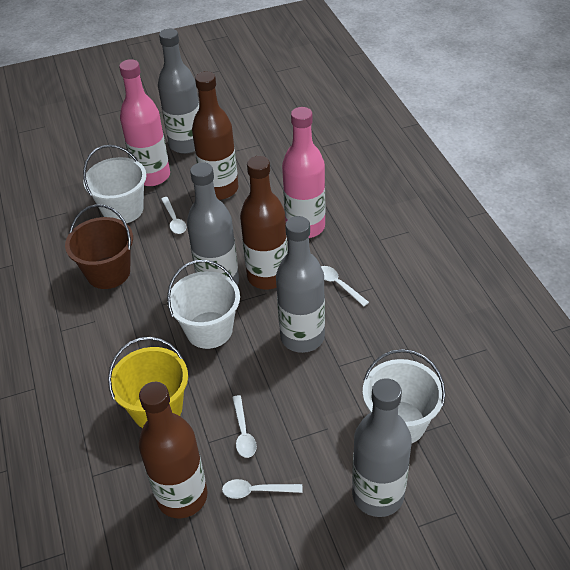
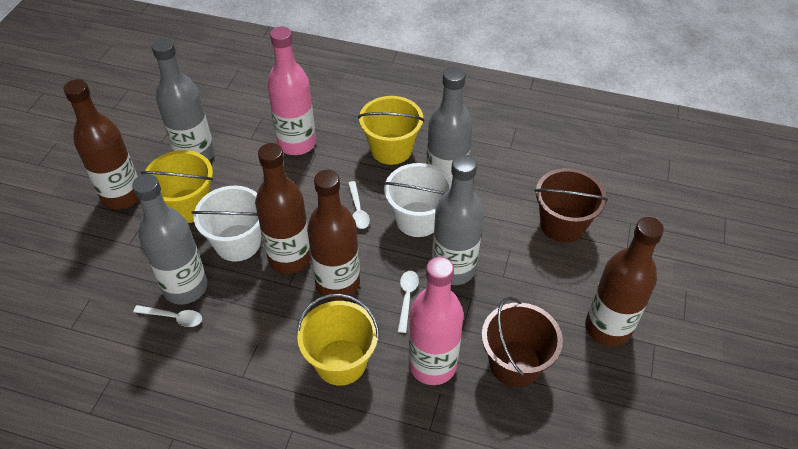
brown bottle: [139,382,208,518] [192,71,239,200] [240,156,288,290] = 3 -> [63,79,139,210] [255,143,311,274] [307,170,360,300] [585,217,664,347] = 4
brown bucket: [65,204,133,289] = 1 -> [482,297,563,387] [534,168,608,243] = 2
white bucket: [83,145,147,223] [167,260,240,349] [362,349,446,443] = 3 -> [192,186,261,262] [384,163,452,237] = 2
white spoon: [161,197,186,234] [222,479,303,499] [232,395,257,458] [321,266,369,306] = 4 -> [133,305,202,327] [348,181,370,229] [398,271,419,333] = 3
yellow bucket: [108,337,188,428] = 1 -> [141,150,213,223] [297,294,379,385] [358,96,424,165] = 3

